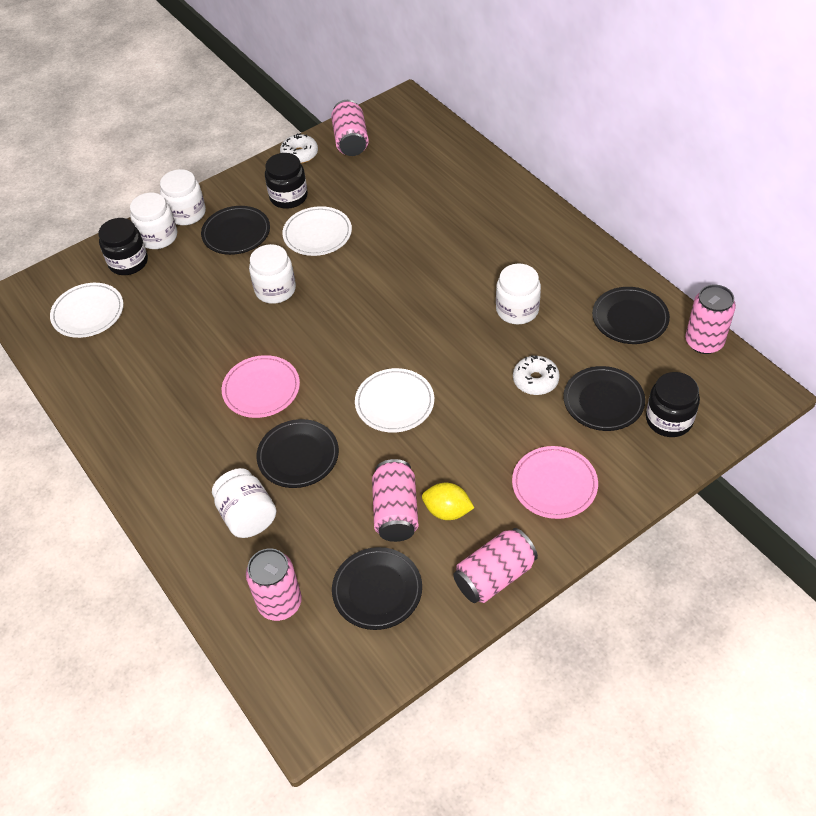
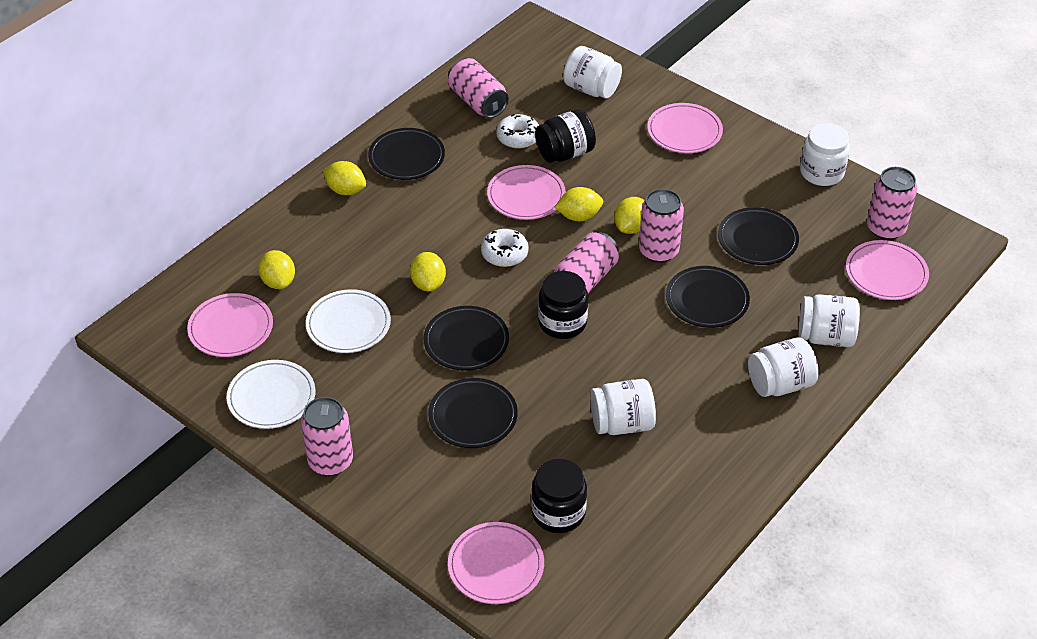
pink plate: [222,355,300,418] [512,446,598,519] = 2 -> [187,293,273,357] [448,522,544,604] [487,165,566,220] [647,103,723,153] [846,240,929,300] = 5
white plate: [50,283,123,338] [282,206,352,256] [355,368,434,433] = 3 -> [226,360,315,429] [306,289,391,353] = 2
yellow lemon: [422,483,474,520] = 1 -> [258,250,295,289] [323,161,366,195] [410,252,446,292] [555,187,603,221] [614,197,645,234] = 5

